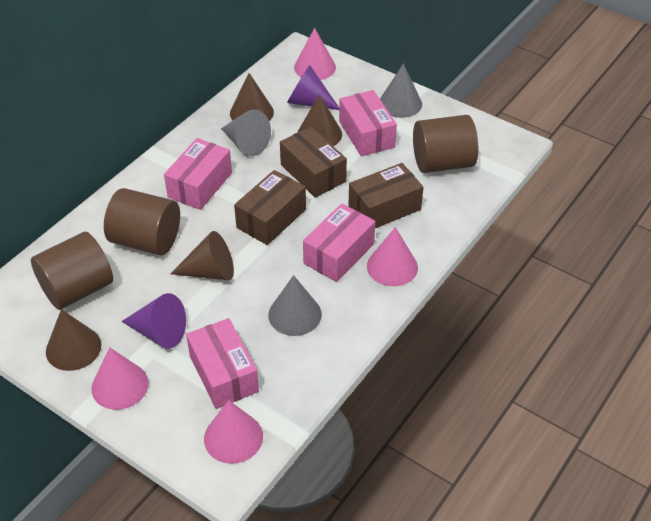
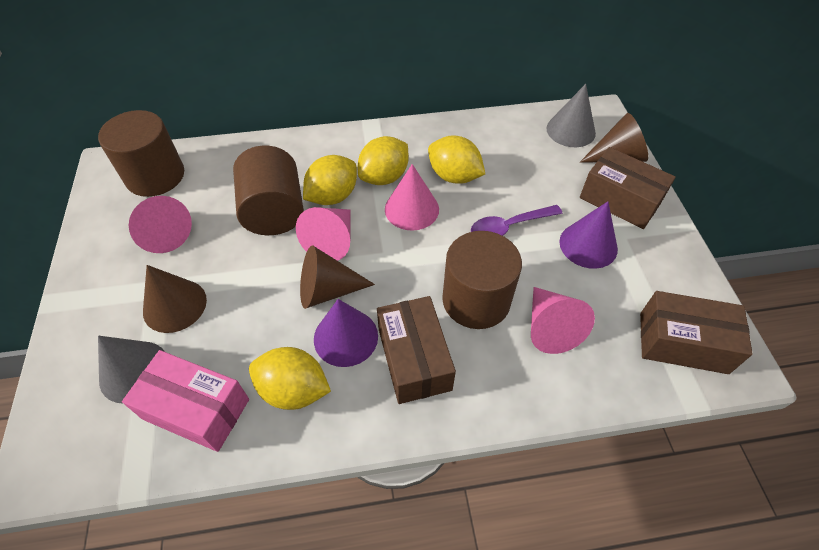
brown cone: [46,309,101,371] [170,231,234,280] [230,73,274,121] [298,94,342,146] = 4 -> [143,265,207,333] [300,245,375,309] [580,113,648,163] = 3
grey cone: [221,109,271,156] [268,275,322,336] [380,64,422,118] = 3 -> [98,336,165,404] [547,84,596,147] = 2
pink box: [164,138,232,210] [186,318,259,409] [303,203,375,282] [339,90,397,157] = 4 -> [122,350,249,452] = 1
purple spoon: none = 0 -> [471,205,562,236] = 1
yellow lemon: none = 0 -> [249,347,331,410] [303,155,357,205] [358,136,409,185] [428,135,485,184] = 4

